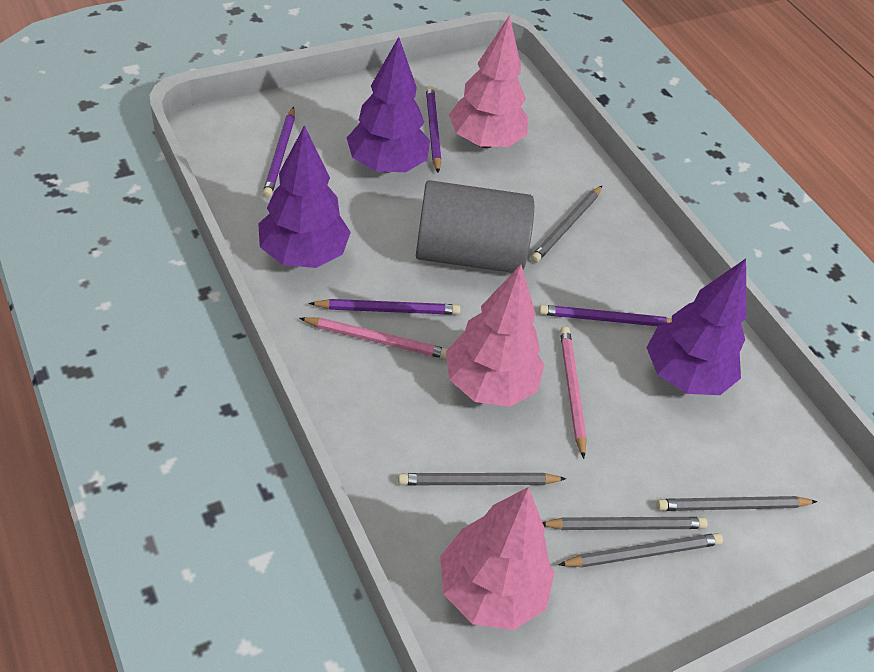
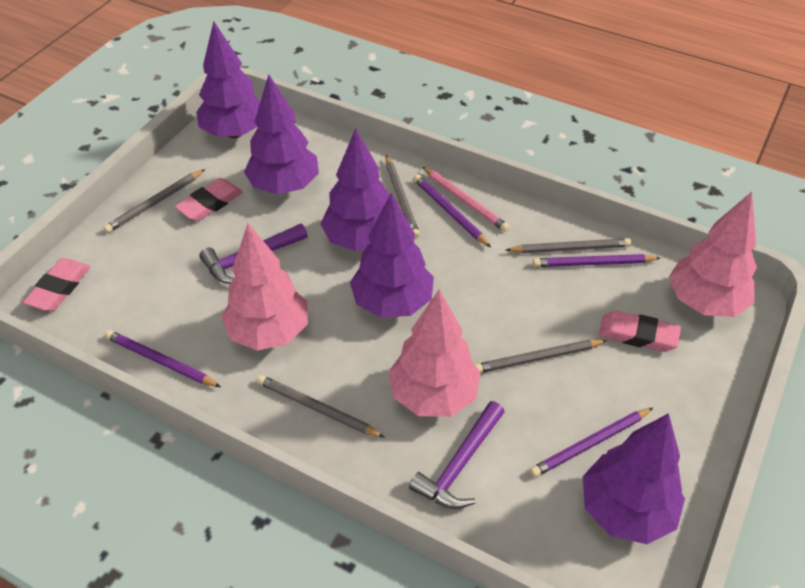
grey cylinder: [416,180,534,273] = 1 -> none = 0
pink eraser: none = 0 -> [23,258,91,311] [175,178,243,221] [599,311,681,352] = 3
pink pencil: [299,317,448,359] [560,327,587,459] = 2 -> [422,167,509,232] = 1
purple hammer: none = 0 -> [199,224,308,284] [409,401,505,509] = 2
purple tree: [258,125,351,268] [347,37,430,173] [646,259,746,395] = 3 -> [196,21,260,138] [244,75,319,195] [320,128,389,251] [350,193,434,318] [583,413,685,544] = 5

